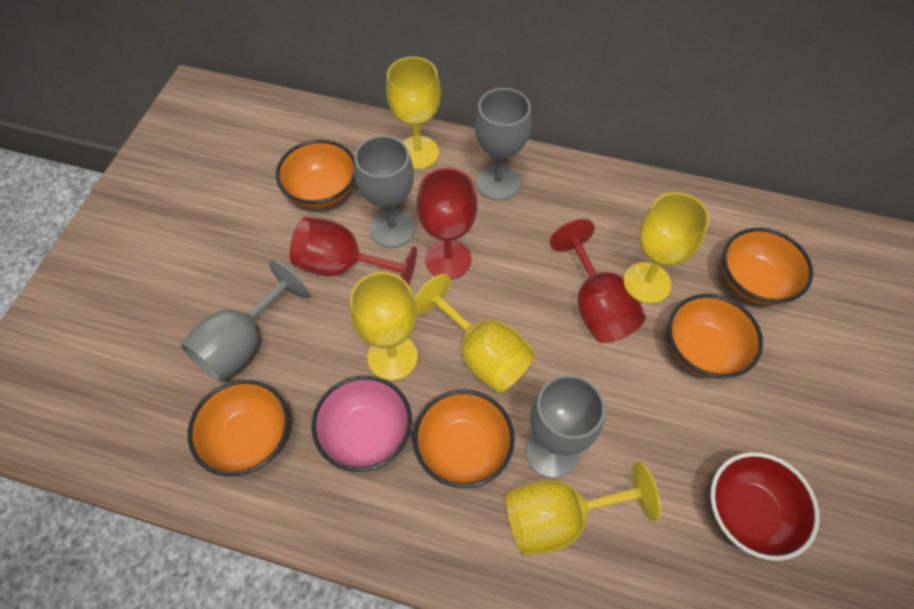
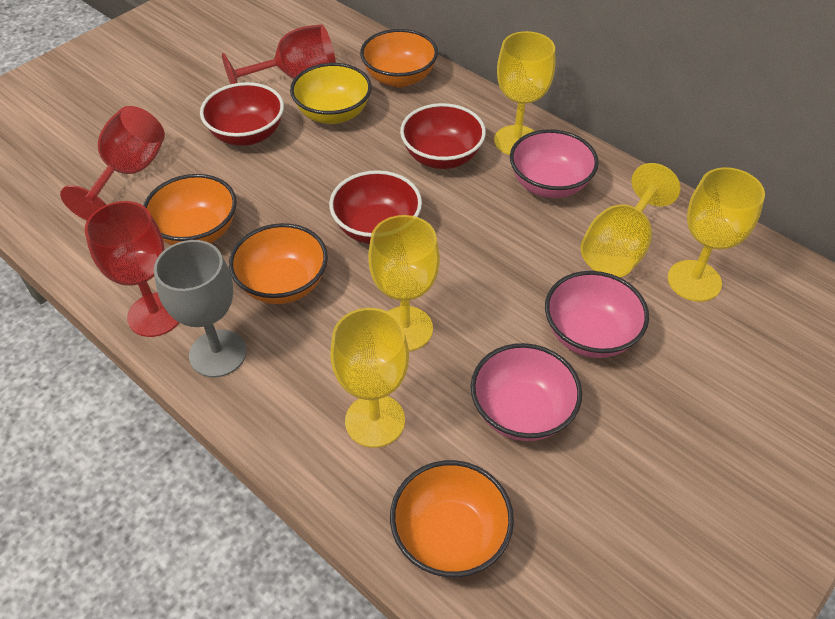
grey goblet: [181,260,308,383] [354,136,415,248] [475,88,531,201] [525,375,605,478] = 4 -> [154,240,247,378] = 1
orange bowl: [188,380,290,476] [276,140,355,208] [413,390,515,488] [668,294,763,379] [722,228,813,305] = 5 -> [143,174,237,245] [229,223,328,304] [360,29,438,87] [390,460,514,577] = 4
pink bowl: [312,375,412,472] = 1 -> [471,343,582,441] [510,129,599,198] [545,271,649,358] = 3
red bowl: [710,452,820,561] = 1 -> [200,82,284,146] [329,170,422,244] [400,103,486,169] = 3
yellow bowl: none = 0 -> [290,63,372,124] = 1

